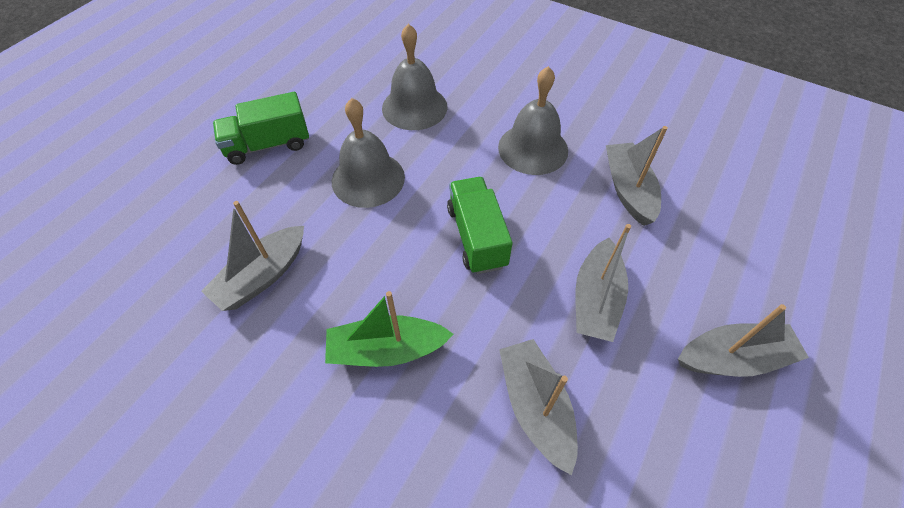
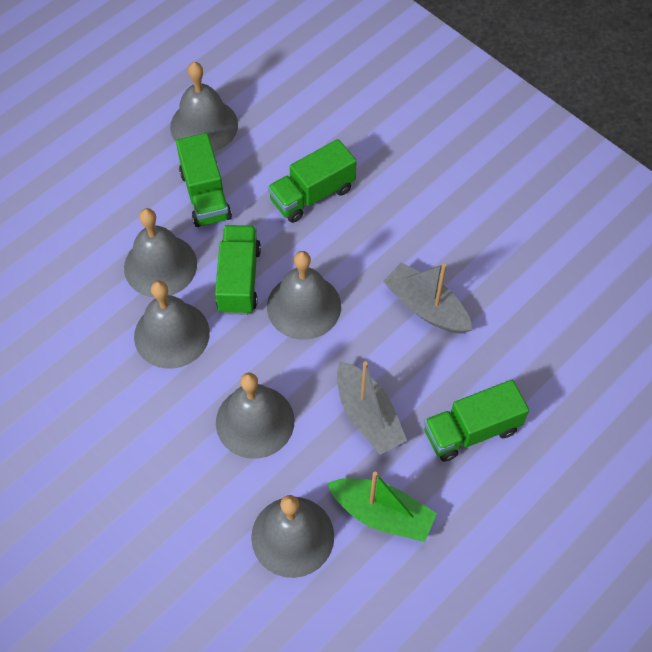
green truck: [213,92,309,165] [447,177,513,274] = 2 -> [176,133,232,227] [215,225,261,315] [268,139,357,223] [424,380,529,462] = 4
grey bell: [332,98,405,208] [382,24,447,130] [498,66,568,175] = 3 -> [124,208,197,297] [134,280,210,369] [170,62,238,152] [216,372,294,459] [251,495,334,578] [267,251,341,340] = 6
grey boat: [201,201,304,311] [499,339,578,475] [576,224,631,342] [606,126,668,226] [678,304,809,377] = 5 -> [337,361,407,455] [383,262,472,334] = 2

